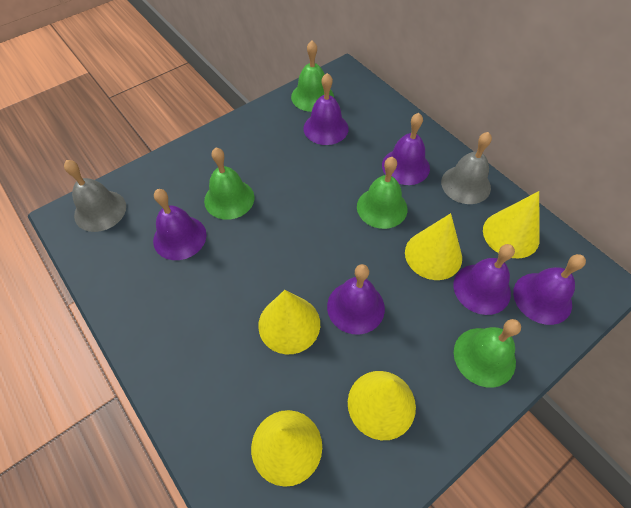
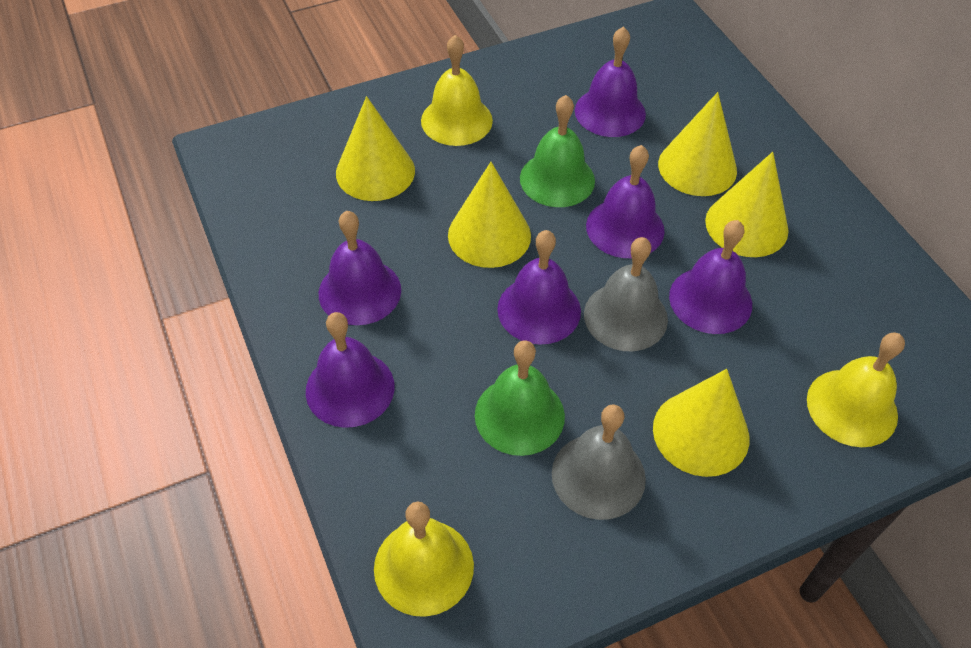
green bell: [204,147,254,220] [291,41,334,112] [357,157,407,229] [454,319,521,388] = 4 -> [475,341,565,456] [520,95,595,207] = 2
yellow bell: none = 0 -> [374,502,474,617] [421,35,493,146] [807,333,905,447] = 3

